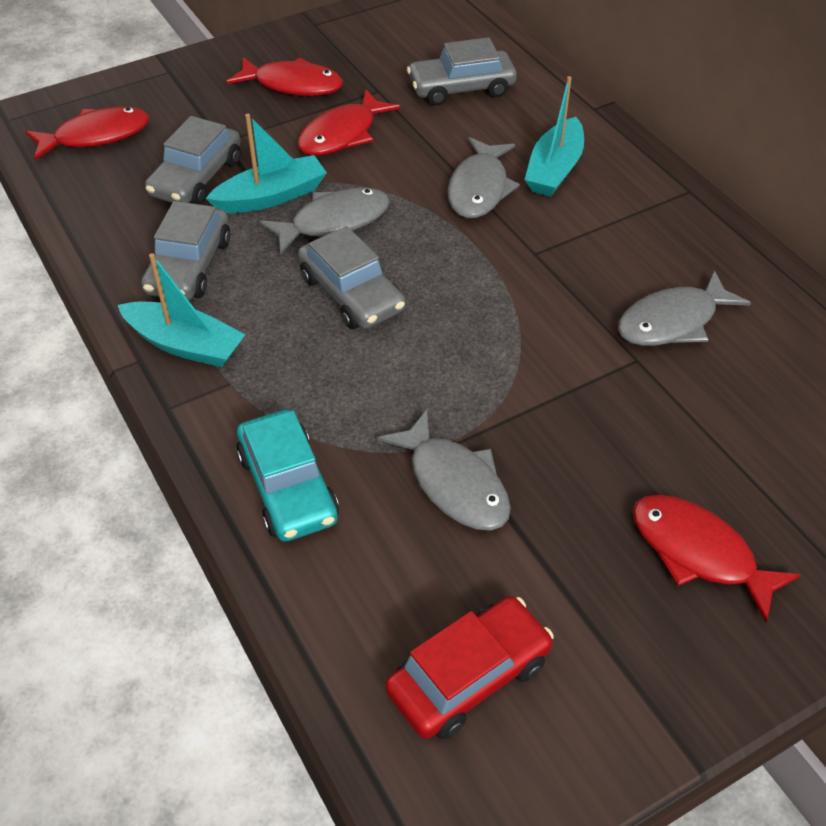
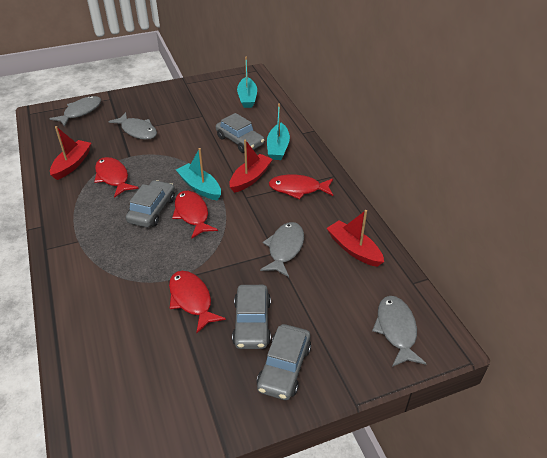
red boat: none = 0 -> [50,126,91,180] [229,139,273,193] [326,210,384,267] = 3
red car: [385,596,554,739] = 1 -> none = 0
turquoise car: [236,410,339,541] = 1 -> none = 0

